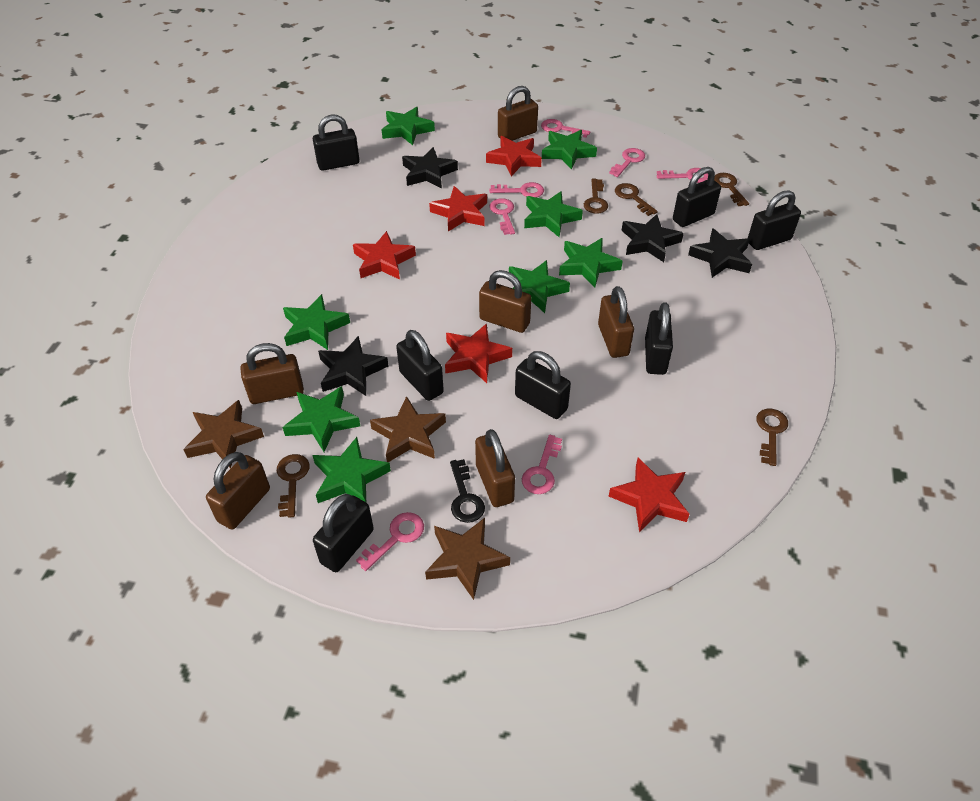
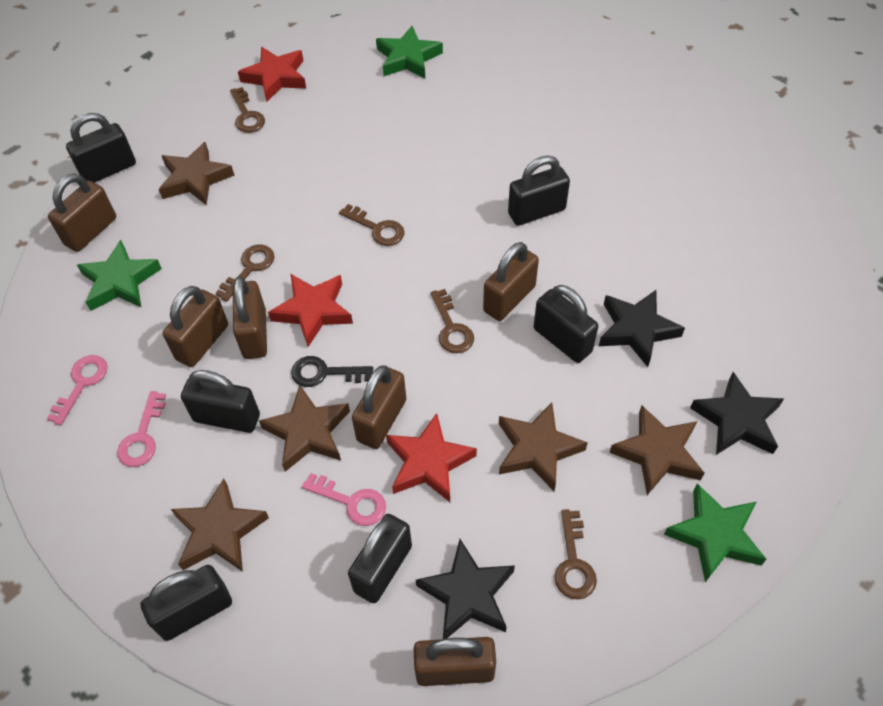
black padlock: [313,115,360,171] [313,494,374,572] [396,330,444,401] [515,351,571,419] [645,302,673,375] [673,167,721,227] [748,190,801,250] = 7 -> [66,113,136,183] [140,565,232,641] [181,370,260,433] [348,514,412,603] [508,156,570,226] [534,285,598,363] = 6
black star: [318,336,389,396] [402,147,458,189] [621,214,684,262] [688,228,752,278] = 4 -> [416,539,515,639] [599,290,685,367] [690,372,784,455] = 3
brown star: [183,400,264,468] [370,396,446,462] [425,518,510,600] = 3 -> [159,142,235,206] [171,478,269,572] [259,385,350,472] [499,402,588,491] [609,406,704,495] = 5
green star: [282,386,360,452] [283,294,350,350] [312,437,391,503] [382,107,435,145] [509,260,570,313] [524,191,583,237] [542,130,597,170] [559,238,623,288] = 8 -> [77,240,162,311] [376,26,443,79] [664,483,767,582] = 3
pink key: [356,512,424,571] [489,182,544,198] [489,198,515,235] [522,435,562,494] [541,119,590,138] [609,148,645,177] [657,168,708,183] = 7 -> [47,355,108,426] [117,391,166,467] [302,473,386,526] = 3
red star: [353,231,416,280] [429,186,487,232] [445,323,512,383] [486,136,542,176] [608,458,689,533] = 5 -> [238,47,306,102] [268,274,353,347] [386,413,477,502] = 3

